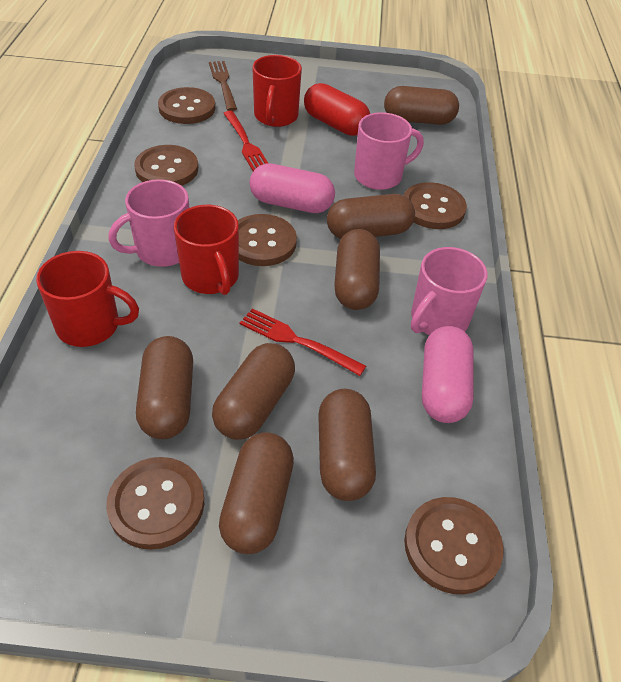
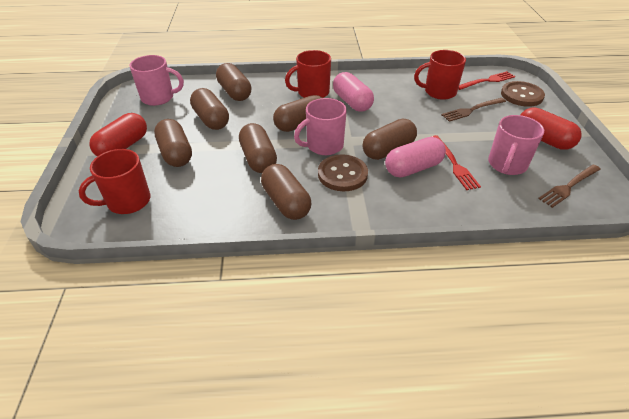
brown button: [106,457,204,550] [134,145,198,186] [158,87,215,124] [238,214,297,266] [403,182,467,229] [404,497,504,594] = 6 -> [318,154,368,191] [501,81,545,107] = 2
brown fork: [209,61,237,111] = 1 -> [441,98,506,122] [538,164,601,208] = 2
red capsule: [304,83,370,136] = 1 -> [90,113,147,156] [520,107,582,150] = 2

